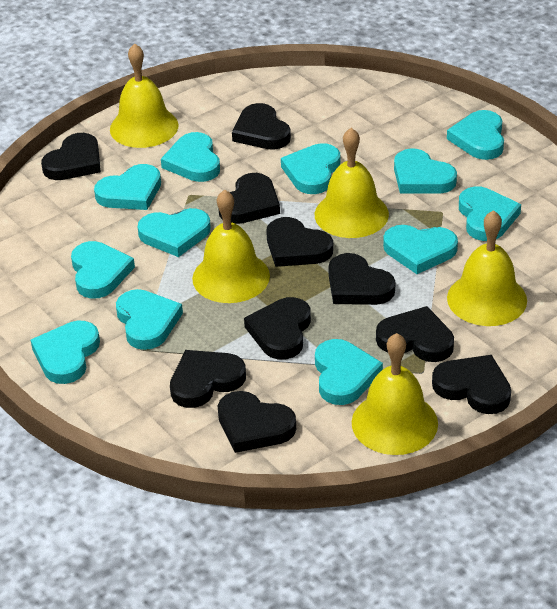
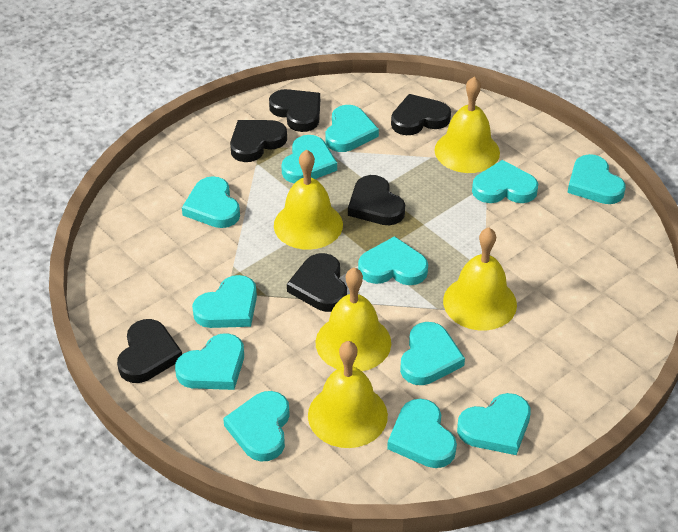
black heart: [41,133,101,180] [170,350,246,408] [218,391,296,453] [219,173,280,224] [232,103,291,150] [244,297,311,359] [266,217,333,267] [329,253,395,305] [376,306,454,362] [432,355,511,414] = 10 -> [117,319,182,383] [230,120,287,162] [269,89,320,132] [287,253,347,312] [348,175,405,225] [391,94,451,135] = 6

